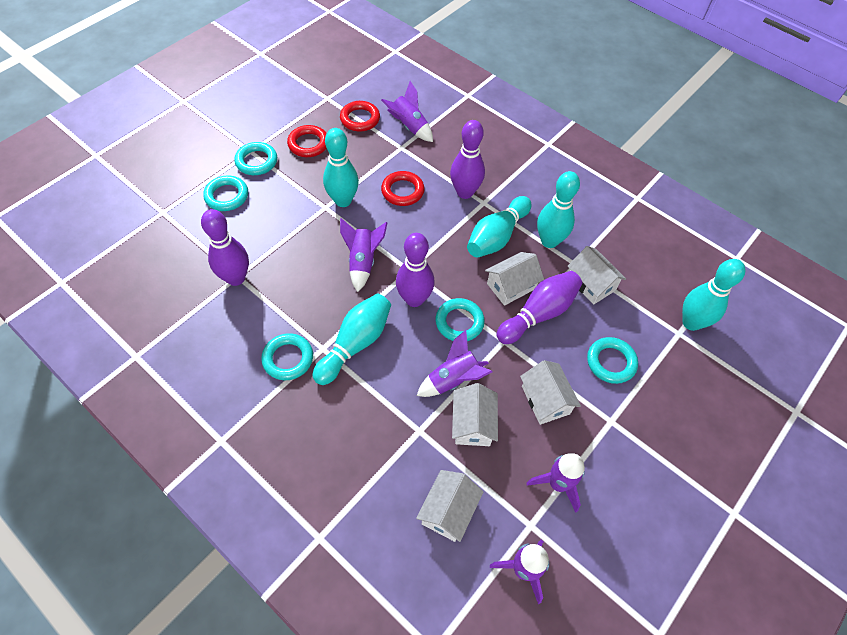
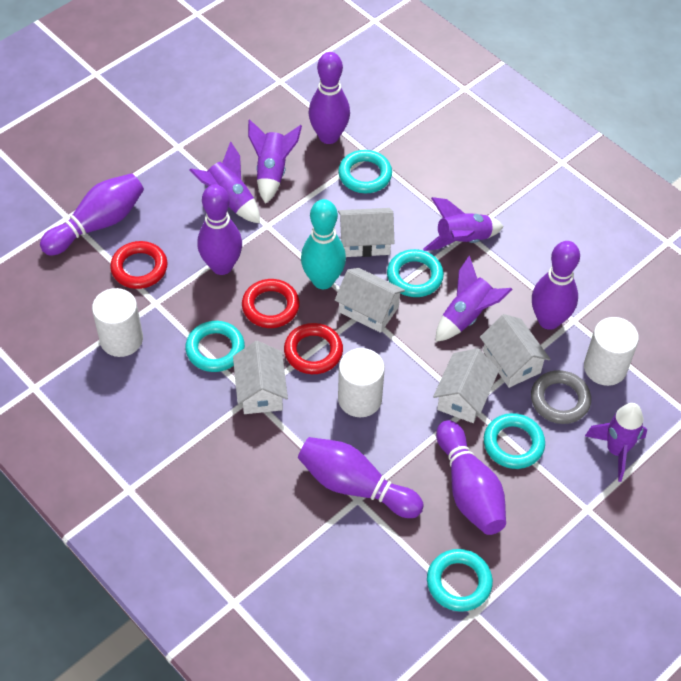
grey ring: none = 0 -> [531,370,591,424] = 1
purple bowling pin: [201,209,249,286] [396,233,435,307] [450,120,485,199] [497,271,582,344] = 4 -> [40,173,144,256] [197,184,242,275] [298,437,424,518] [309,52,350,144] [436,420,506,535] [532,241,580,330] = 6
turquoise bowling pin: [312,293,391,385] [323,128,359,207] [467,196,532,258] [537,171,580,248] [682,259,746,331] = 5 -> [301,199,346,289] = 1
white cylinder: none = 0 -> [92,288,143,357] [338,348,385,417] [584,317,639,386] = 3

